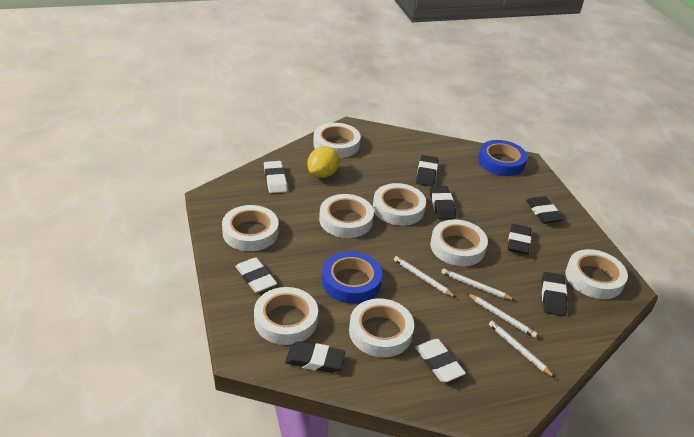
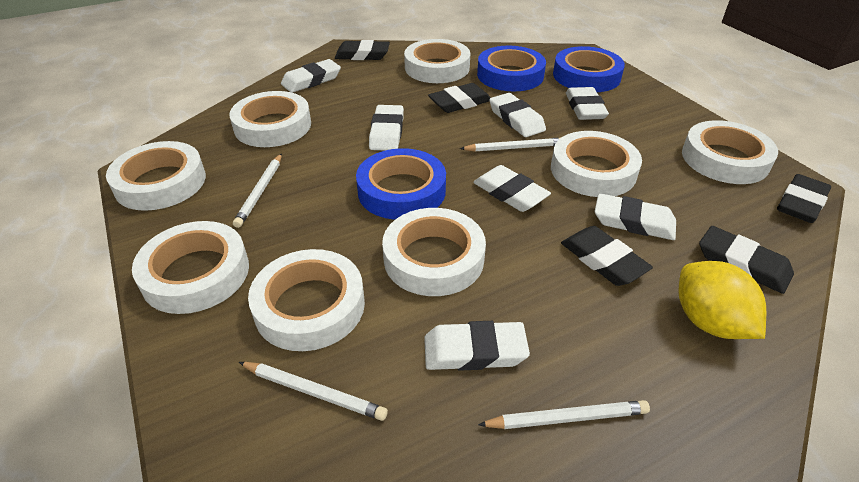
black eraser: [285,341,345,373] [416,155,438,186] [430,186,456,219] [508,224,532,254] [526,196,563,224] [542,272,567,316] = 6 -> [335,40,390,60] [428,83,491,113] [561,226,653,286] [699,226,794,294] [777,174,831,223] = 5
blue tape: [322,252,382,304] [478,140,527,176] = 2 -> [356,148,446,220] [477,46,546,91] [553,46,625,92] = 3
white eraser: [235,257,277,293] [264,161,288,193] [415,339,466,382] = 3 -> [281,59,341,93] [369,105,404,150] [424,321,530,371] [473,165,551,212] [489,93,546,137] [566,87,609,120] [595,193,676,240] = 7

